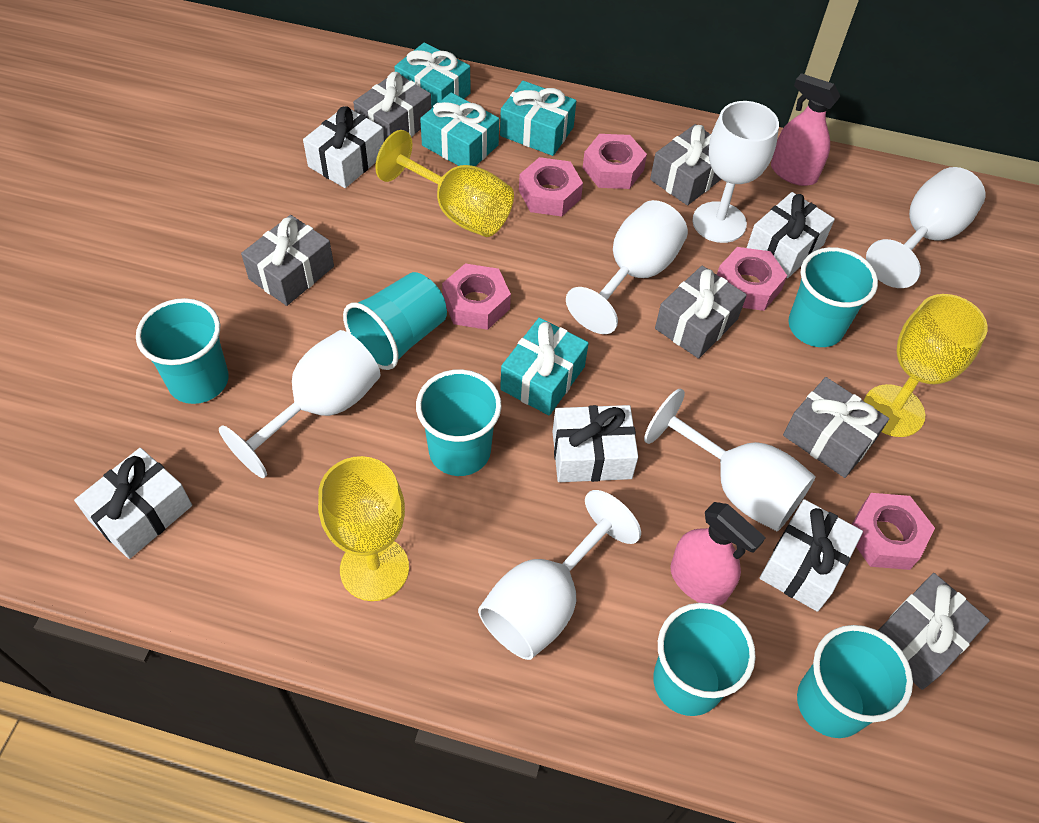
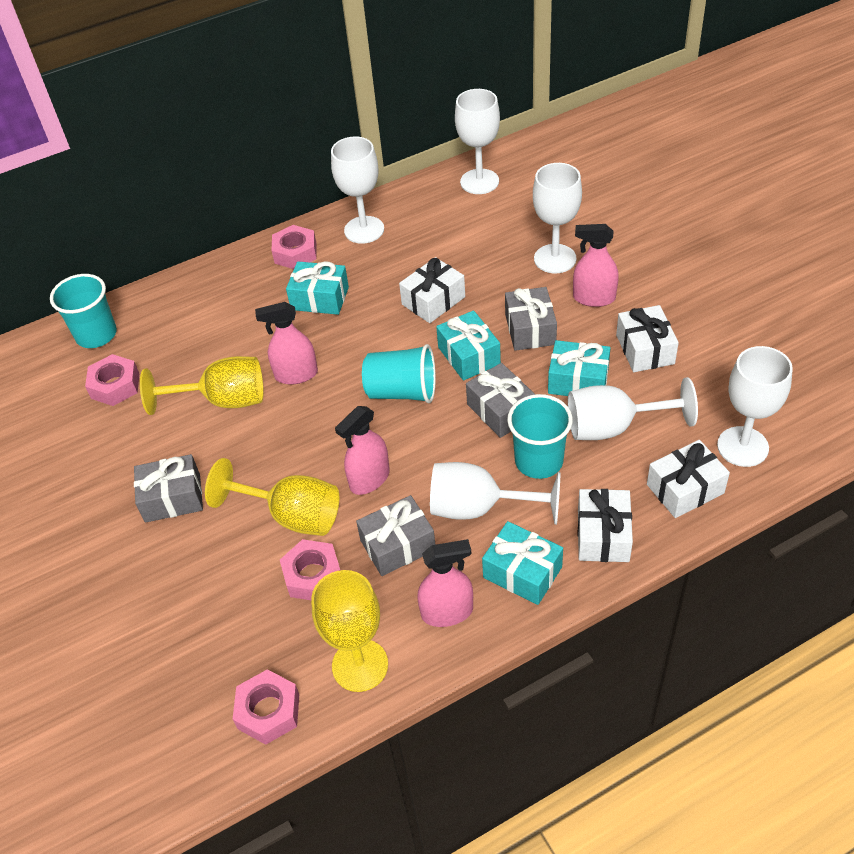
grey gift: [241,215,334,306] [353,72,432,141] [650,124,721,205] [655,266,747,359] [783,377,889,478] [878,573,990,690] = 6 -> [134,454,203,523] [356,495,435,576] [466,363,536,438] [505,287,557,351] = 4
pink nut: [442,263,511,330] [519,157,583,217] [583,134,647,189] [717,247,787,311] [852,493,935,570] = 5 -> [85,354,139,406] [233,669,299,745] [271,225,317,269] [280,539,340,600] = 4
pink spray bottle: [670,502,766,606] [771,73,840,186] = 2 -> [255,302,318,384] [335,406,390,495] [418,539,473,627] [573,224,619,307] = 4
turquoise cup: [136,298,229,404] [343,272,447,370] [416,369,502,476] [653,603,756,716] [788,247,878,347] [797,625,913,738] = 6 -> [50,274,117,348] [362,344,436,403] [507,394,573,479] = 3
white gift: [74,448,192,559] [303,106,384,188] [552,405,638,482] [747,192,835,278] [760,499,863,612] = 5 -> [399,257,465,323] [578,489,633,562] [616,305,679,372] [647,440,730,518] = 4

